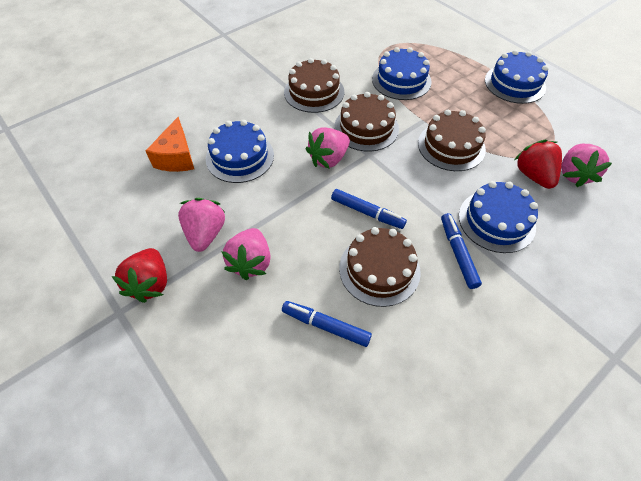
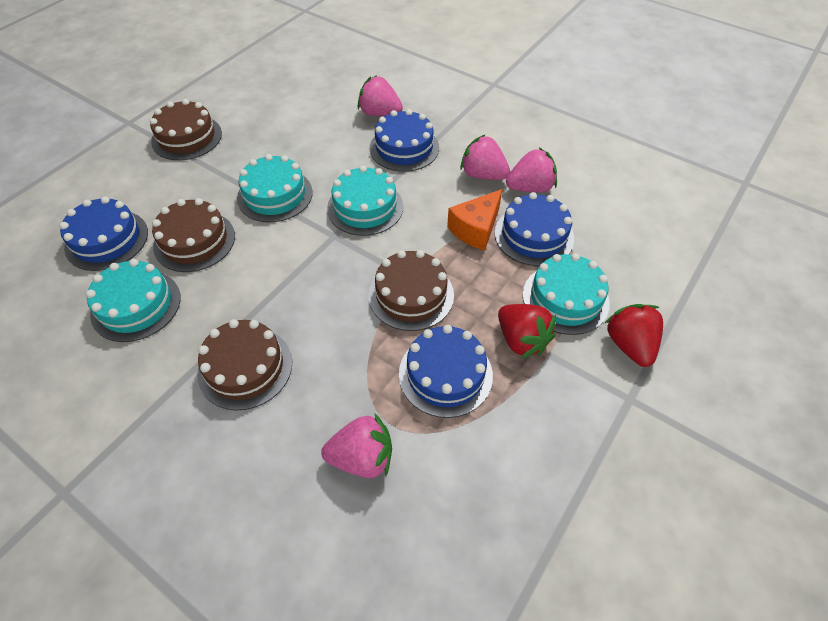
blue marker: [282,301,372,347] [331,189,407,229] [441,213,482,289] = 3 -> none = 0
turquoise cake: none = 0 -> [86,259,181,342] [237,154,313,222] [327,166,403,236] [523,253,610,335] = 4

